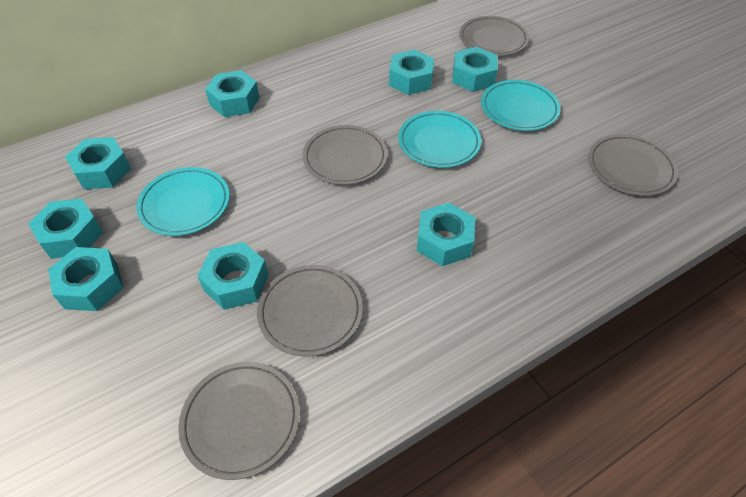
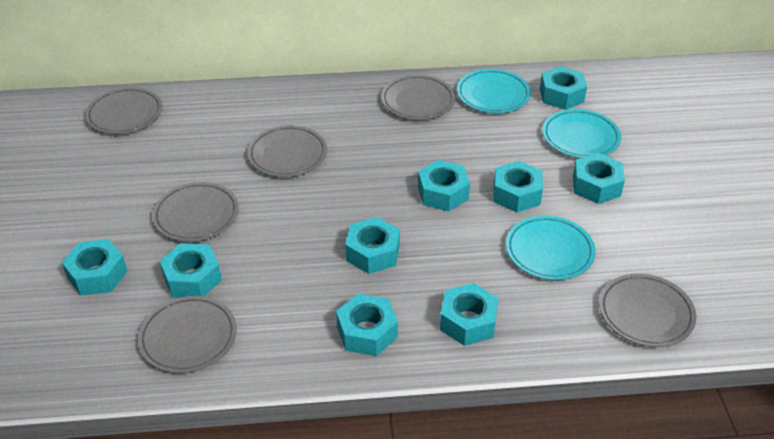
grey plate: [178,362,300,480] [257,265,363,357] [303,125,388,185] [459,16,529,56] [588,134,678,196] = 5 -> [85,87,162,134] [138,296,237,373] [152,182,239,242] [247,125,327,177] [381,75,455,120] [599,273,696,347] = 6
turquoise nut: [29,198,103,259] [48,247,124,311] [65,137,131,189] [197,242,268,310] [205,70,260,117] [389,50,434,95] [417,203,475,266] [452,47,498,92] = 8 -> [62,239,127,296] [160,243,222,298] [336,294,398,356] [345,217,400,274] [418,160,470,211] [440,283,499,346] [493,161,543,212] [540,66,587,110] [573,153,625,204] = 9

